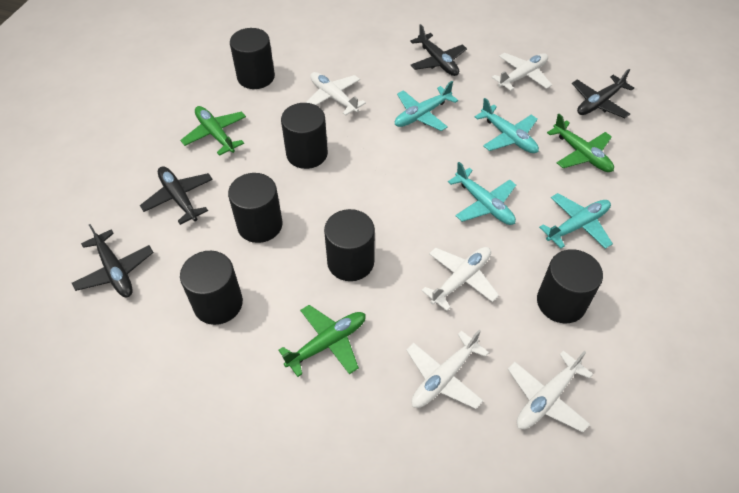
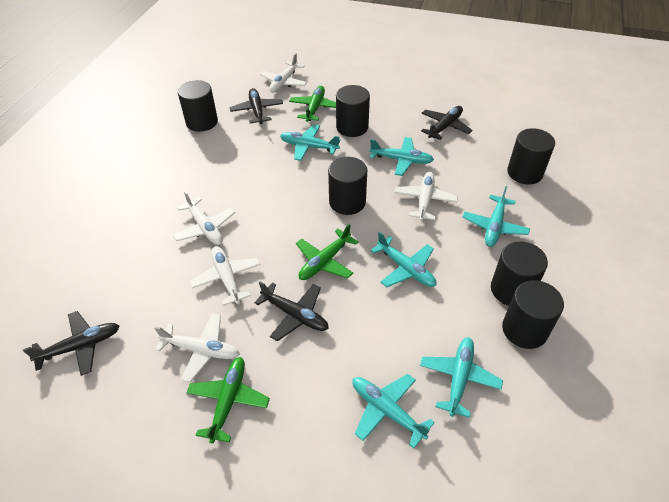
turquoise plane: [395,81,458,131] [448,162,516,225] [475,98,539,153] [539,193,613,249] = 4 -> [280,124,341,161] [352,374,435,449] [370,137,434,176] [371,231,436,287] [420,337,503,418] [462,186,530,247] = 6

